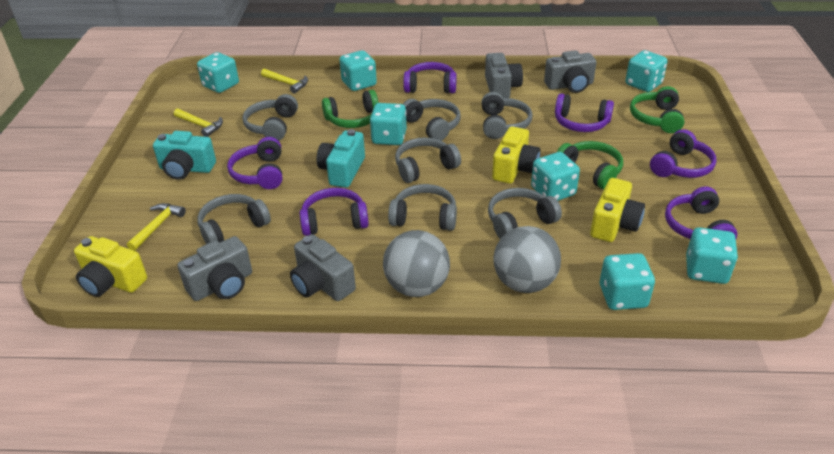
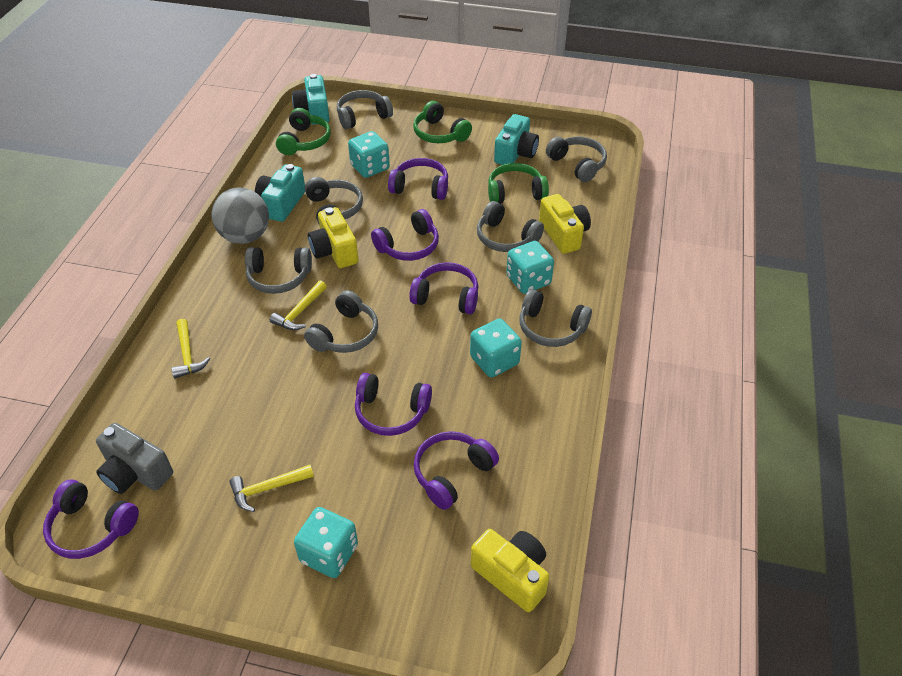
grey ball: [383,230,450,297] [493,226,561,293] = 2 -> [211,187,269,244] = 1
grey camera: [177,236,252,301] [290,234,356,301] [485,53,523,98] [544,50,596,93] = 4 -> [96,423,173,494] = 1
turquoise camera: [153,131,216,180] [317,129,365,188] = 2 -> [255,164,305,222] [292,74,330,125] [494,114,539,165] = 3
turquoise dice: [197,52,239,93] [339,50,377,91] [370,103,407,145] [531,152,580,201] [600,253,655,310] [625,50,668,92] [686,227,738,284] = 7 -> [294,507,358,578] [348,131,390,178] [470,318,522,378] [506,241,554,294] = 4

